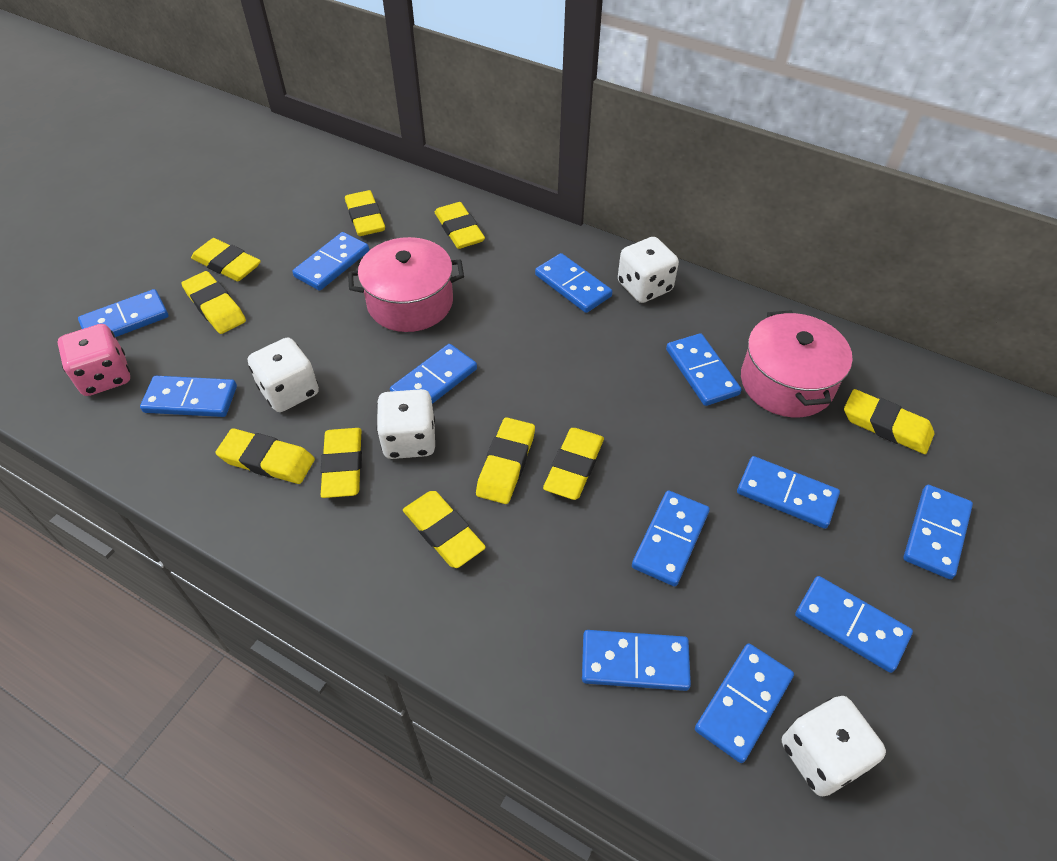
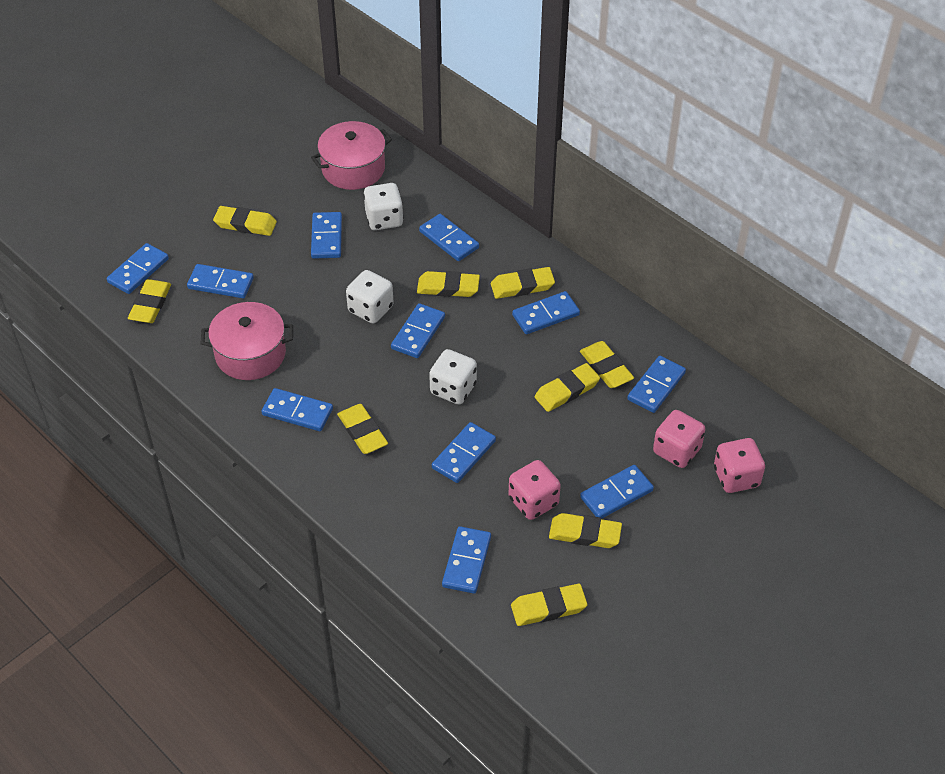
blue domino: [78,289,168,337] [140,376,237,417] [292,232,369,291] [390,344,477,404] [535,253,613,313] [582,630,691,691] [632,490,710,586] [666,333,741,406] [695,643,794,763] [737,456,840,529] [795,576,913,673] [903,485,973,579] = 12 -> [107,243,169,294] [187,264,254,298] [261,388,333,431] [311,212,342,259] [391,303,445,358] [419,214,479,261] [432,422,496,483] [442,526,491,594] [512,291,580,334] [580,465,654,519] [627,356,686,413] = 11
pink dice: [57,324,130,396] = 1 -> [508,460,561,520] [653,410,705,468] [714,438,765,493] = 3
white dice: [248,338,319,412] [376,389,435,459] [618,237,679,303] [782,696,886,796] = 4 -> [346,270,394,324] [363,183,404,230] [429,349,477,404] = 3
yellow eraser: [181,271,246,334] [191,238,261,281] [215,428,315,484] [321,428,362,498] [345,190,385,236] [403,491,486,568] [435,202,485,249] [476,417,535,504] [543,428,604,500] [844,389,934,454] = 10 -> [128,279,171,323] [213,206,277,236] [337,404,388,454] [417,271,480,297] [491,267,555,299] [511,584,587,626] [535,363,600,412] [549,513,622,548] [580,341,634,388] = 9

